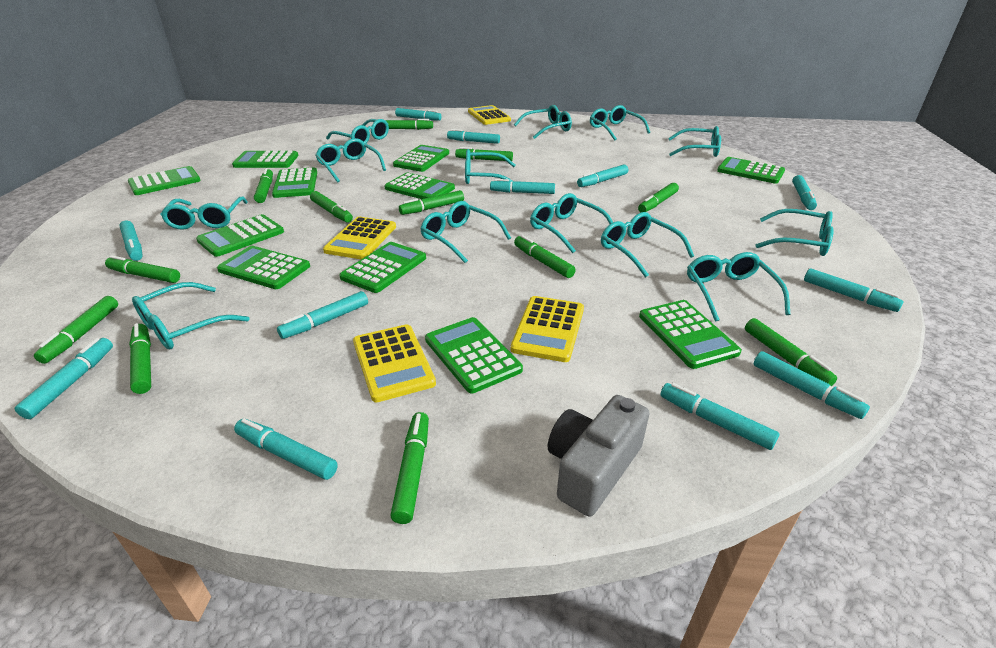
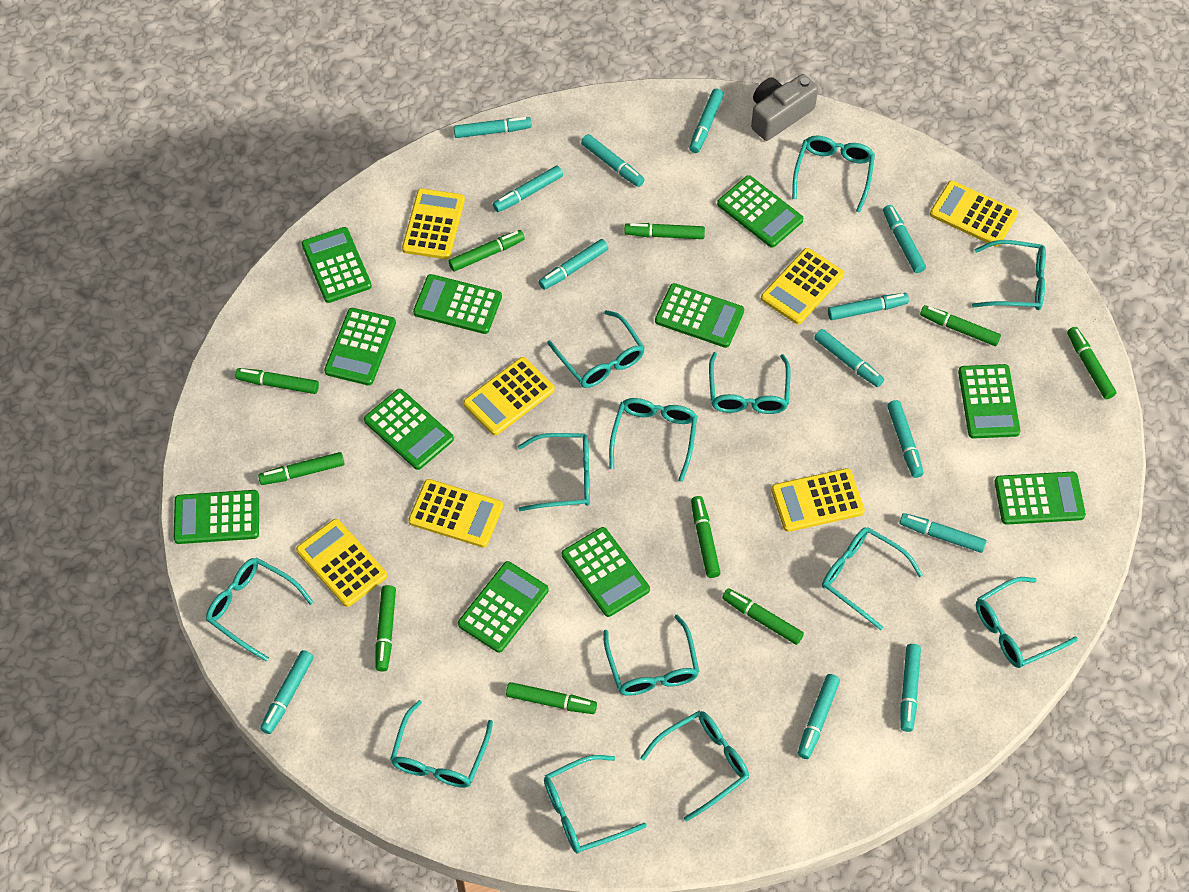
green marker: [34,296,118,364] [105,255,180,283] [129,323,151,394] [254,168,273,203] [310,191,353,223] [385,119,433,130] [390,412,429,524] [399,190,464,215] [455,147,513,161] [514,235,576,278] [638,183,679,212] [745,318,837,386] = 12 -> [235,368,319,394] [258,452,345,485] [375,585,396,672] [448,230,525,272] [506,682,597,714] [624,223,705,239] [691,496,721,578] [722,589,804,645] [920,305,1001,346] [1067,327,1116,399] = 10
turquoise marker: [15,338,113,419] [119,221,143,261] [234,418,338,480] [277,291,368,339] [395,108,442,121] [447,129,500,144] [490,179,555,194] [577,164,628,187] [660,383,779,450] [754,351,870,419] [792,175,817,210] [804,268,903,312] = 12 -> [260,650,314,734] [454,117,532,138] [493,166,563,212] [539,239,608,290] [581,134,644,187] [689,89,724,153] [798,674,840,759] [814,329,884,387] [828,293,909,320] [883,205,926,273] [887,400,924,478] [899,513,987,553] [900,644,921,732] = 13
yellow calculator: [323,217,396,259] [353,324,436,402] [468,105,511,125] [511,296,584,362] = 4 -> [296,519,387,607] [402,188,465,259] [408,479,503,548] [463,357,555,436] [761,248,844,324] [771,468,865,532] [930,181,1018,247] = 7

